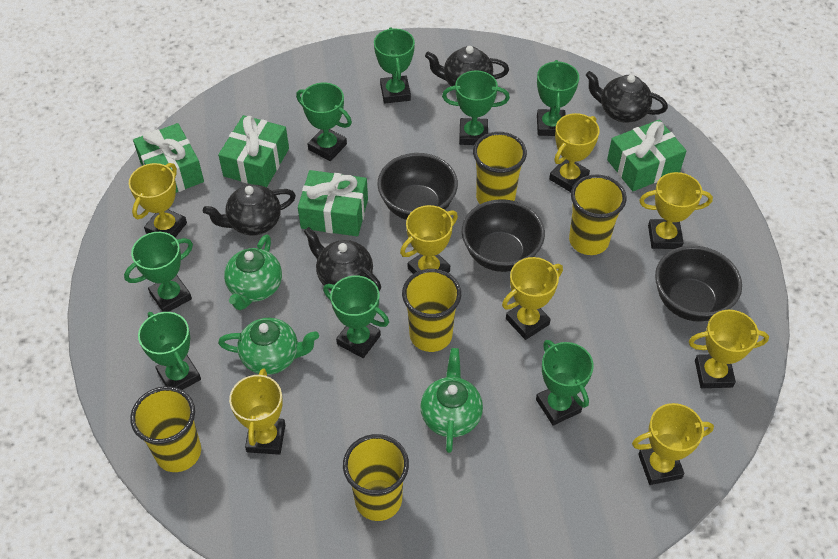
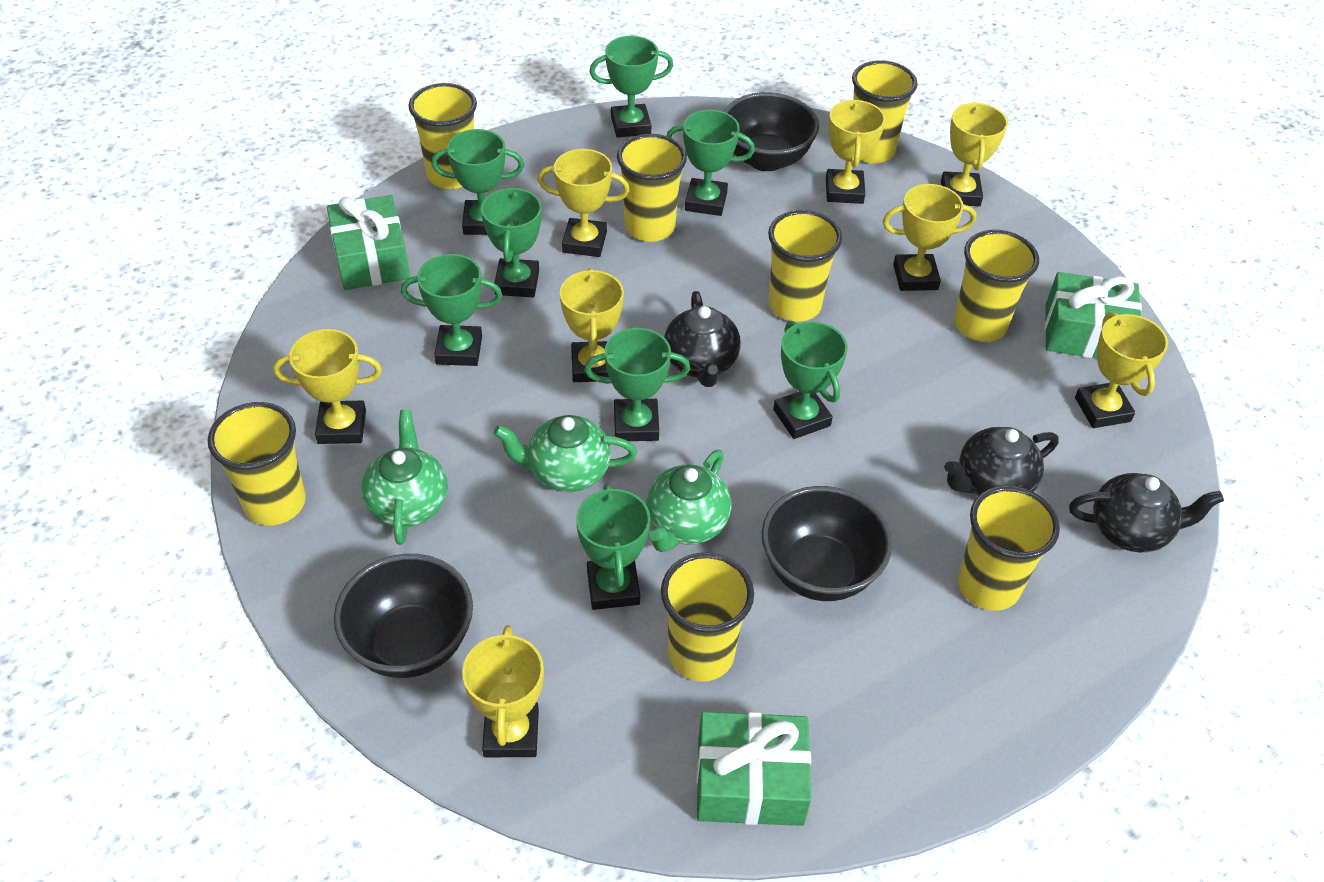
black teapot: [203,184,296,236] [304,227,381,291] [425,46,509,86] [586,71,668,123] = 4 -> [664,291,741,387] [945,427,1059,496] [1069,473,1224,552] = 3
green gift: [133,123,204,193] [218,115,289,188] [298,170,368,236] [607,120,686,191] = 4 -> [327,195,410,290] [696,712,812,826] [1045,272,1142,358] = 3
yellow cup: [130,386,201,472] [343,434,409,521] [402,269,461,352] [473,132,527,204] [569,174,627,255] = 5 -> [208,402,306,526] [409,83,477,189] [617,134,687,242] [661,552,754,682] [768,210,842,322] [852,60,918,164] [954,230,1039,342] [957,486,1060,611] = 8

